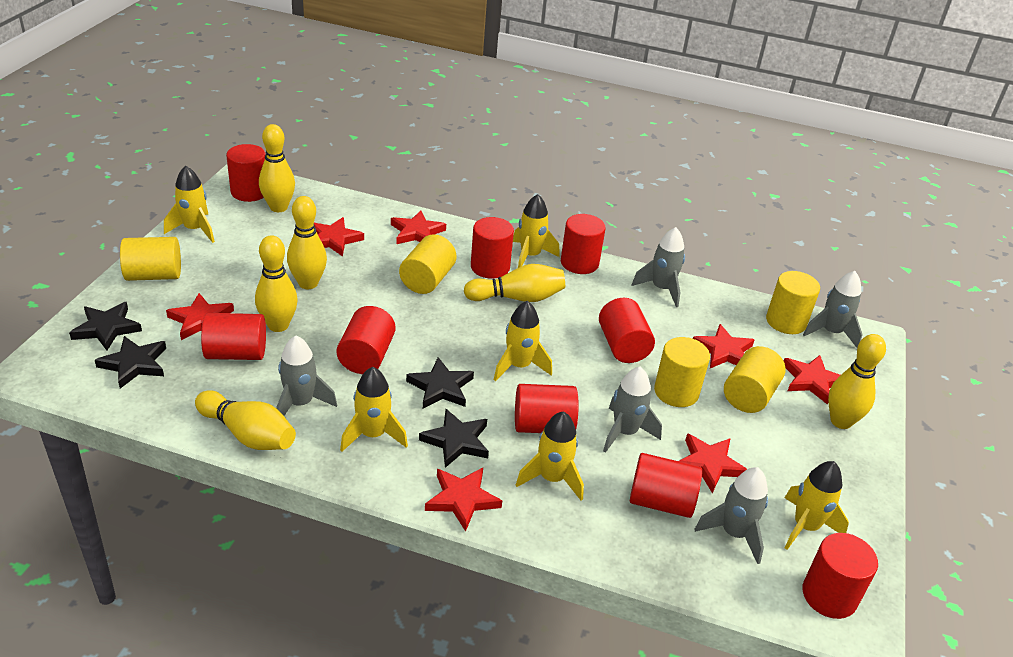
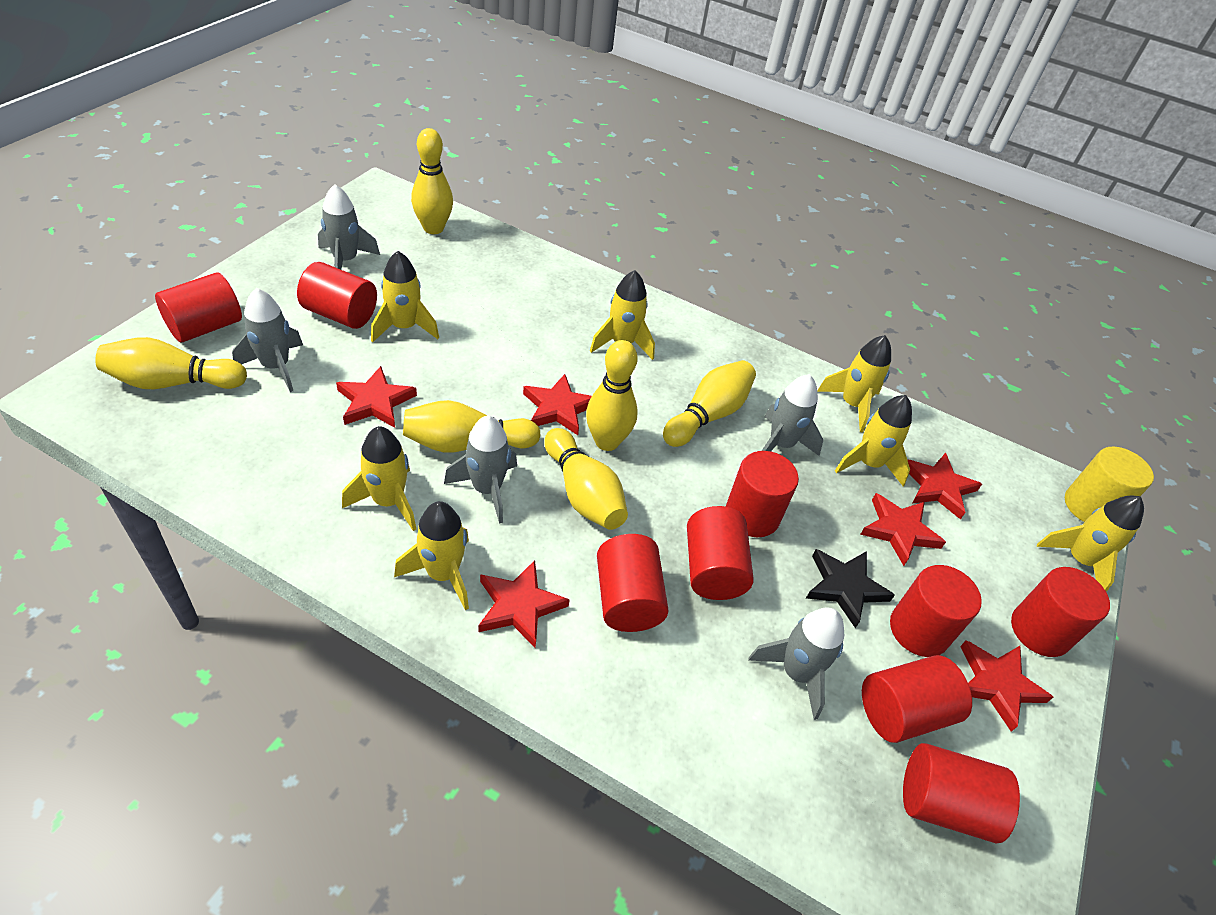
black star: [69,302,142,351] [95,336,166,388] [406,357,474,408] [419,409,489,468] = 4 -> [806,549,895,628] = 1
red star: [166,293,234,340] [314,217,364,257] [391,210,446,244] [425,468,502,532] [679,433,747,493] [693,324,754,368] [784,355,840,405] = 7 -> [336,366,417,428] [478,560,570,648] [523,374,592,435] [860,493,946,566] [907,453,982,520] [960,640,1053,732] = 6
yellow cylinder: [120,237,181,281] [399,234,457,294] [654,337,710,407] [724,346,786,413] [766,271,820,334] = 5 -> [1065,446,1154,522] = 1
yellow rocket: [164,166,215,243] [340,367,408,452] [494,301,552,382] [513,194,560,268] [516,411,584,501] [785,461,849,550] = 6 -> [342,426,416,531] [371,251,439,342] [394,501,469,610] [590,270,655,360] [817,335,891,432] [835,395,912,486] [1037,495,1144,592] = 7

